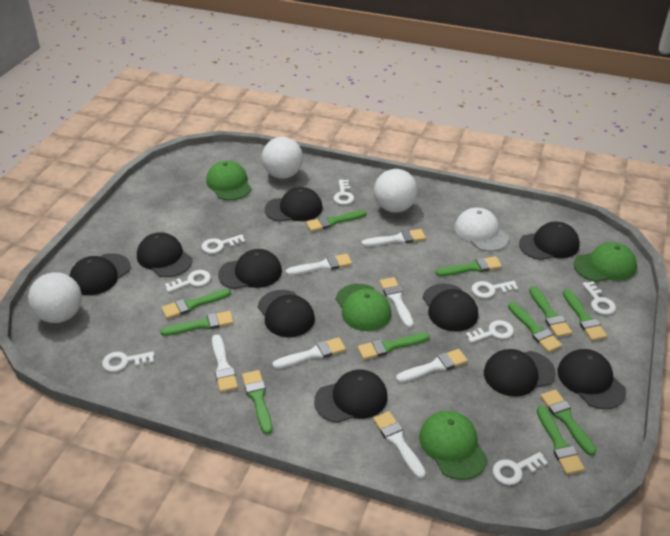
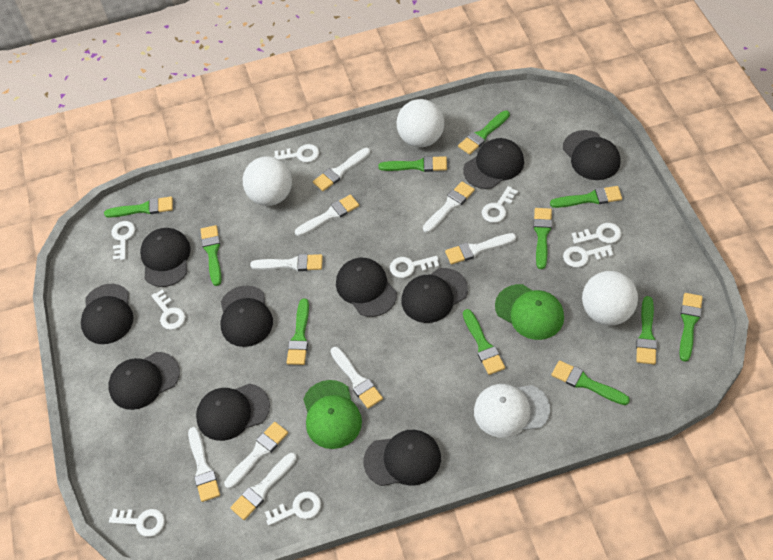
green cap: [206,161,251,200] [336,284,391,331] [419,411,487,480] [574,242,637,282] = 4 -> [303,380,362,449] [495,284,564,340] = 2
white brush: [212,334,238,392] [272,337,346,369] [286,254,352,276] [361,229,426,247] [373,411,426,479] [379,277,414,328] [396,349,468,383] = 7 -> [188,427,220,502] [224,422,288,489] [230,453,297,520] [250,254,323,271] [295,194,359,236] [313,148,370,191] [330,347,383,409] [423,182,475,233] [445,233,516,264] = 9
white key: [102,352,155,372] [165,270,211,293] [201,234,245,254] [333,180,354,205] [466,320,514,343] [472,281,518,298] [493,452,548,485] [582,281,616,315] = 8 -> [109,509,165,537] [112,221,135,260] [151,290,186,330] [265,491,321,526] [274,144,319,162] [390,256,439,278] [482,186,518,223] [563,245,614,267] [572,223,622,244] = 9

